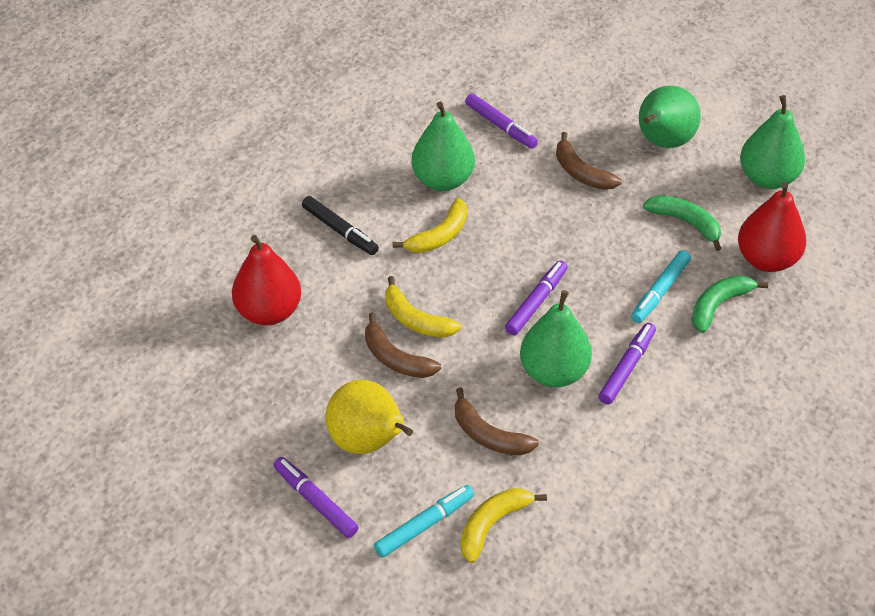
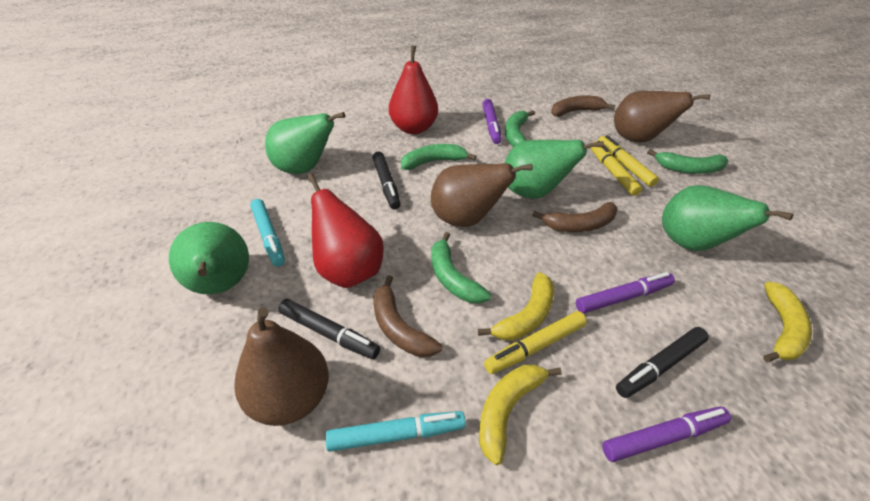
black marker: [302,196,379,255] = 1 -> [278,299,380,359] [372,151,401,209] [616,327,709,398] = 3
brown pear: none = 0 -> [234,307,329,426] [431,163,533,227] [614,91,710,143] = 3
green banana: [643,195,722,251] [692,275,768,333] = 2 -> [401,144,477,170] [431,232,491,304] [505,110,535,147] [647,149,728,174] = 4
purple marker: [273,457,359,538] [465,93,538,149] [505,261,568,335] [598,323,656,404] = 4 -> [482,99,502,144] [576,272,675,313] [602,407,731,462] = 3
yellow marker: none = 0 -> [484,311,587,374] [590,141,642,196] [598,135,659,187] = 3
yellow pear: [325,380,413,454] = 1 -> none = 0

